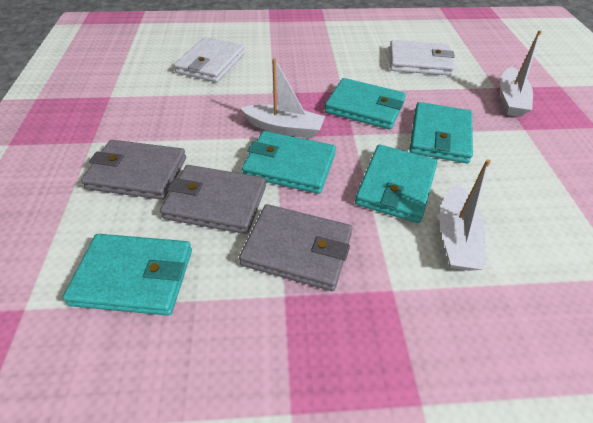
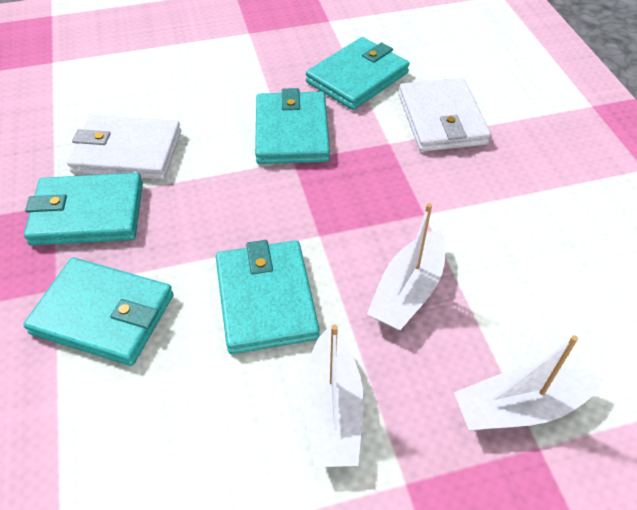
grey wallet: [81,140,186,200] [160,165,266,234] [239,204,352,291] = 3 -> none = 0

